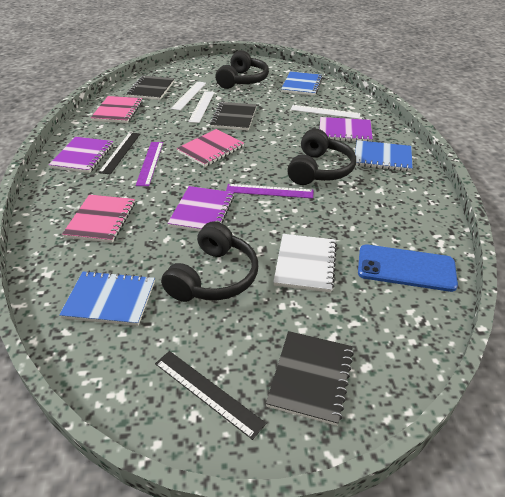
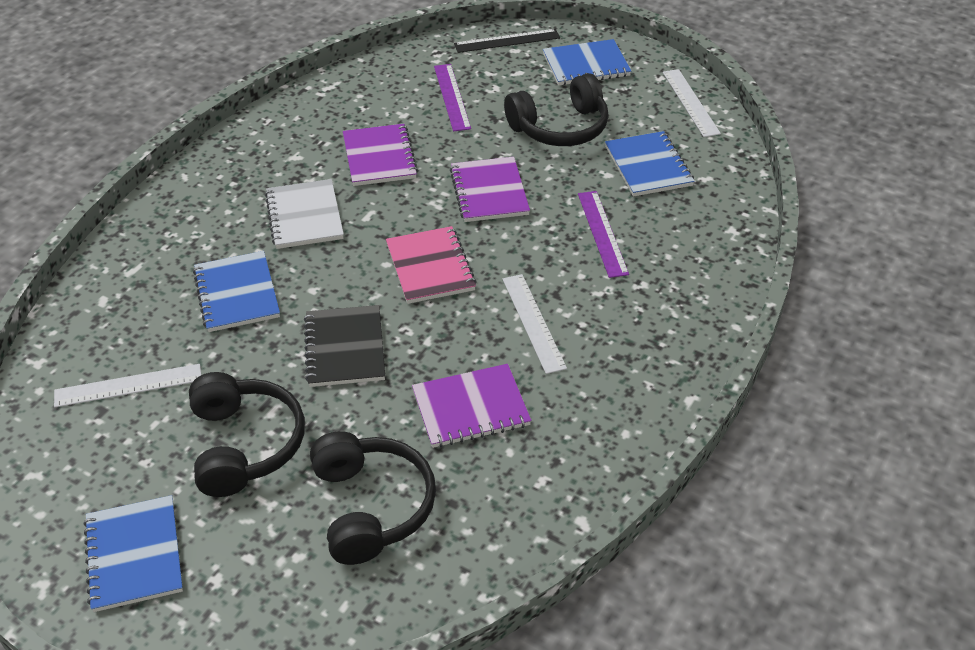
black notebook: [127,76,175,100] [210,102,256,130] [266,331,354,426] = 3 -> [304,305,385,387] = 1
black ruler: [98,132,140,174] [155,351,266,440] = 2 -> [454,29,560,53] = 1
blue notebook: [59,271,155,326] [281,71,323,96] [355,140,413,171] = 3 -> [84,495,183,612] [193,251,280,332] [543,39,631,86] [605,131,695,197] = 4
blue phone: [358,245,458,292] = 1 -> none = 0
pink notebook: [62,195,135,243] [91,96,143,123] [177,129,244,167] = 3 -> [386,226,477,304] = 1

